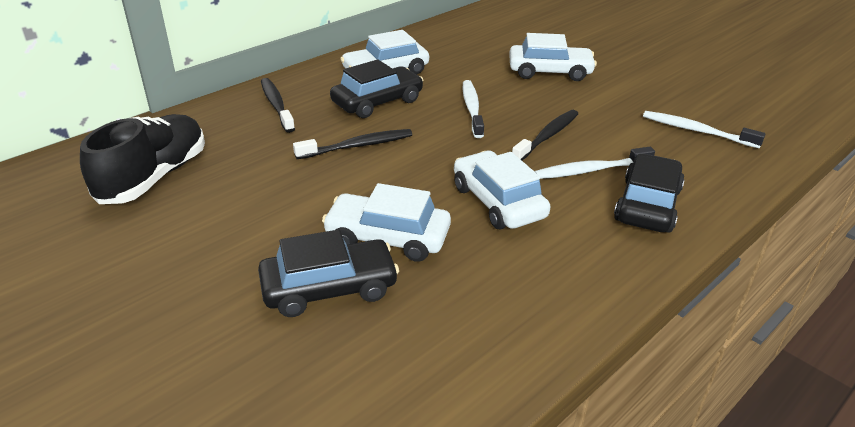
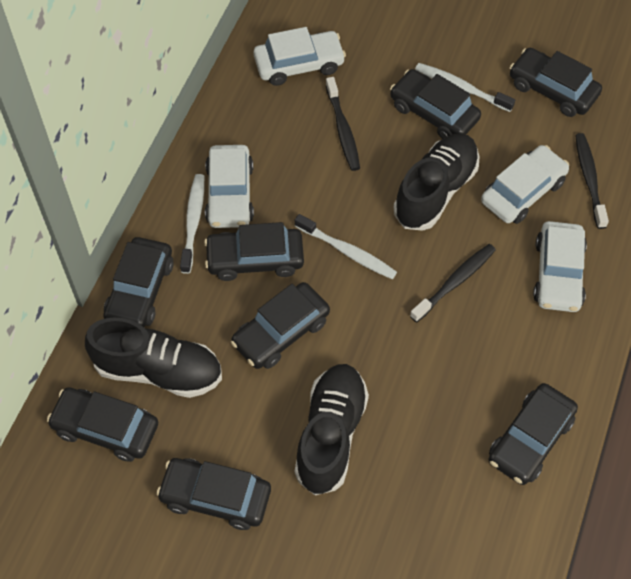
black car: [258,230,399,317] [330,59,423,118] [614,153,685,233] = 3 -> [47,387,158,462] [103,237,174,327] [156,458,271,530] [204,222,304,281] [231,282,330,369] [390,69,481,139] [488,383,578,485] [510,48,602,117] = 8
black shoe: [80,114,205,204] = 1 -> [85,318,222,398] [295,364,369,495] [394,134,480,231] = 3

